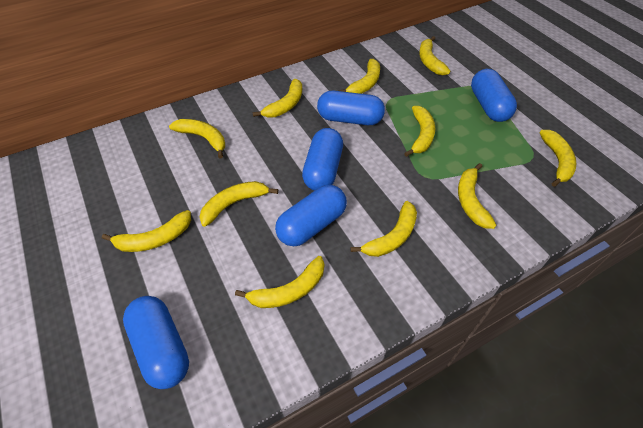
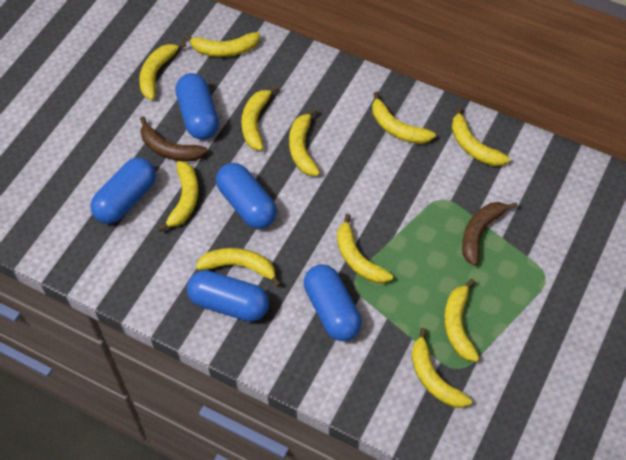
brown banana: none = 0 -> [140,116,208,161] [462,202,518,266] = 2

